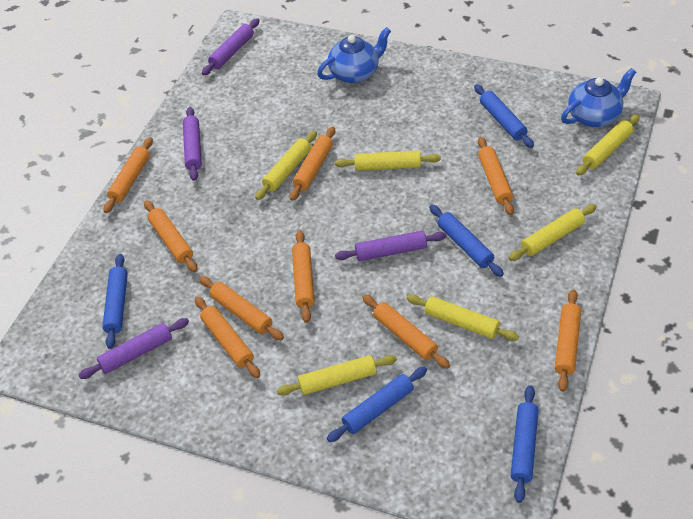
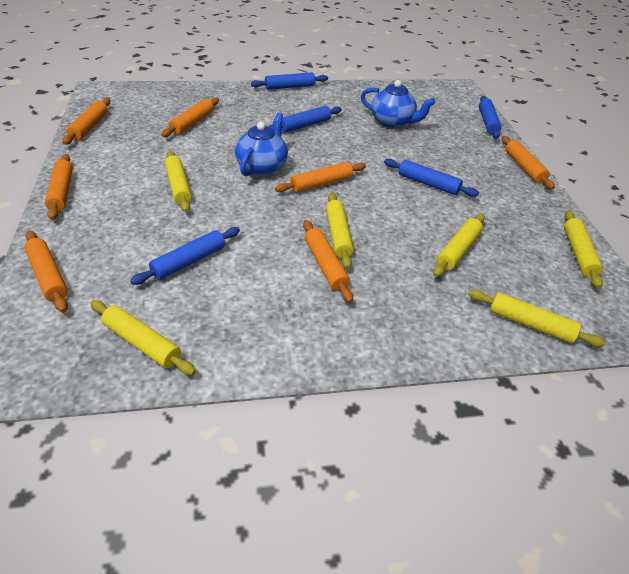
orange rolling pin: [103,137,153,213] [144,200,197,272] [195,297,260,378] [199,276,284,341] [290,126,335,201] [292,230,315,323] [362,295,450,369] [478,137,514,215] [555,289,581,392] = 9 -> [24,231,68,313] [45,154,73,220] [62,98,110,145] [161,97,219,137] [275,162,366,193] [303,220,353,303] [502,136,555,190] = 7
purple rolling pin: [78,318,189,379] [183,107,202,181] [202,18,260,75] [335,231,446,261] = 4 -> none = 0

